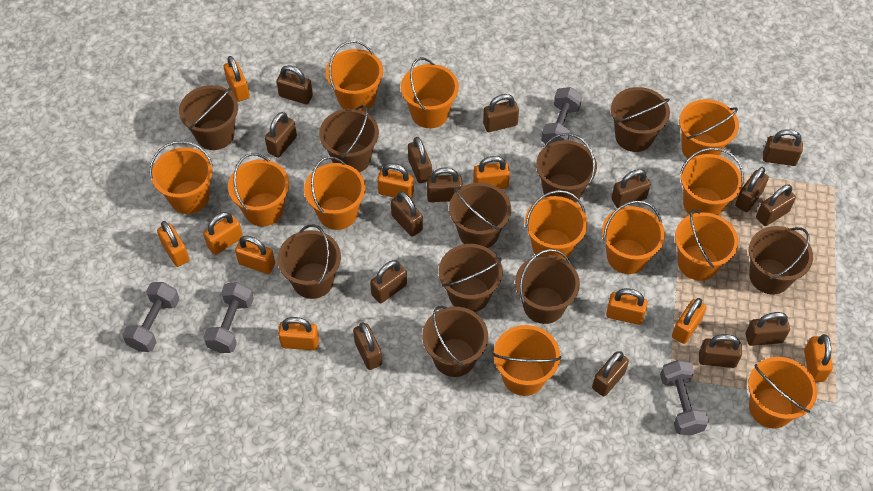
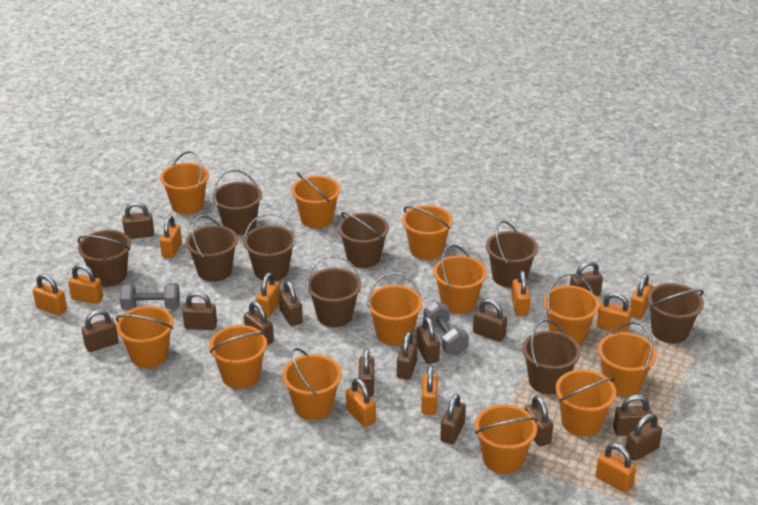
brown bucket: [179,85,238,150] [277,224,341,299] [319,105,379,172] [422,306,488,377] [439,244,503,312] [449,182,511,248] [515,249,580,324] [536,133,597,203] [611,87,670,152] [749,226,813,295] = 10 -> [78,230,131,287] [186,215,238,282] [213,170,262,235] [243,213,295,281] [307,256,361,327] [338,212,389,268] [486,221,538,288] [522,319,581,394] [647,283,704,343] = 9
brown padlock: [265,112,297,158] [276,65,313,104] [353,322,382,370] [370,260,407,303] [391,191,423,236] [408,137,432,183] [427,167,463,202] [483,94,519,132] [592,351,629,397] [611,169,651,208] [699,334,742,368] [735,167,769,212] [745,312,790,346] [756,184,796,226] [763,129,803,166] = 15 -> [82,309,118,352] [123,202,154,239] [182,291,217,330] [244,301,274,345] [279,280,303,326] [359,348,374,397] [397,332,418,380] [417,316,440,364] [440,394,466,444] [473,299,507,342] [525,396,553,446] [570,261,603,296] [613,395,652,436] [625,414,662,461] = 14
grey dumbbell: [122,282,180,352] [203,282,254,353] [541,87,582,144] [660,360,709,436] = 4 -> [120,283,180,310] [423,301,469,355] = 2

